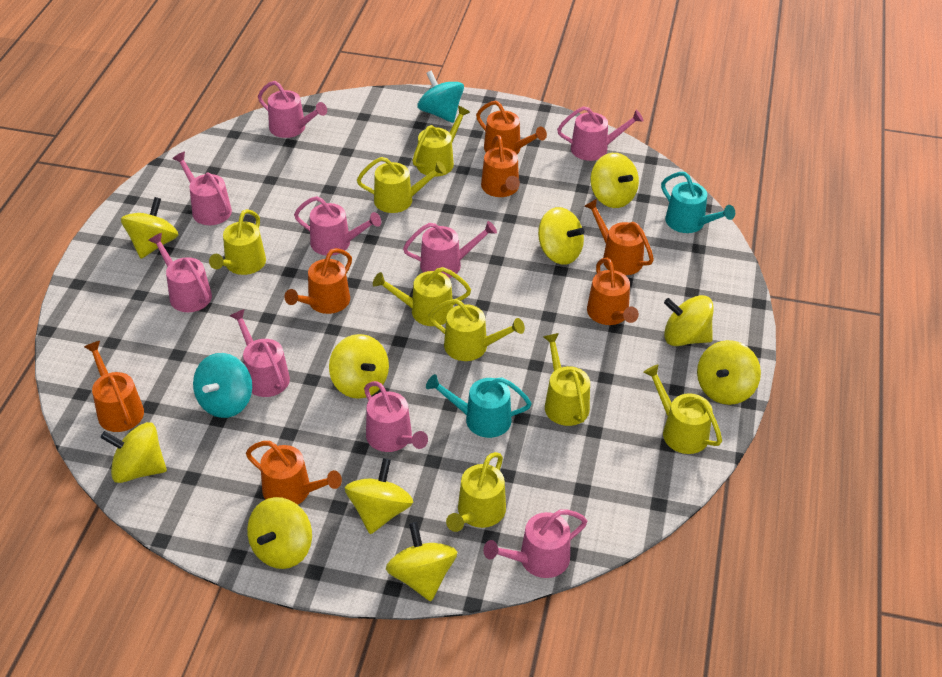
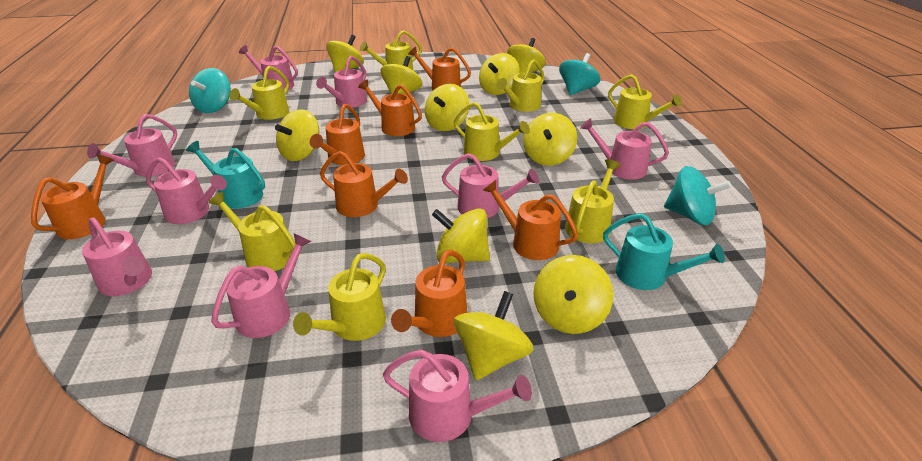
turquoise spinning top: [193,353,252,418] [417,71,464,123] = 2 -> [189,68,231,113] [559,53,600,95] [664,166,731,225] = 3

